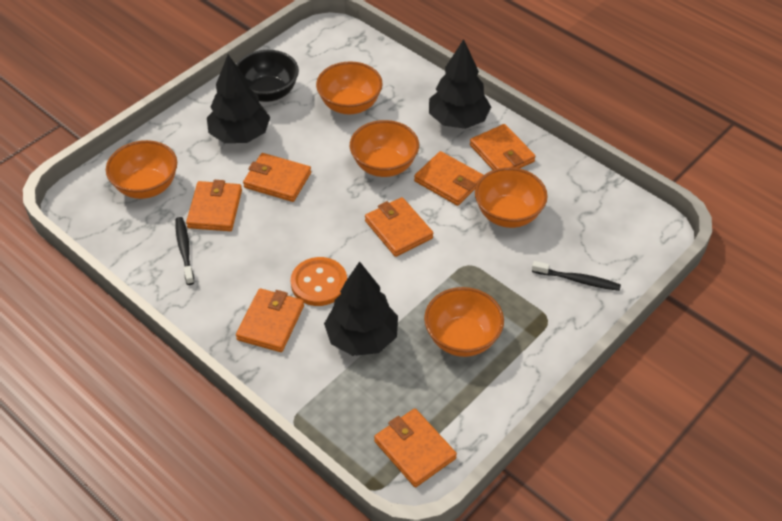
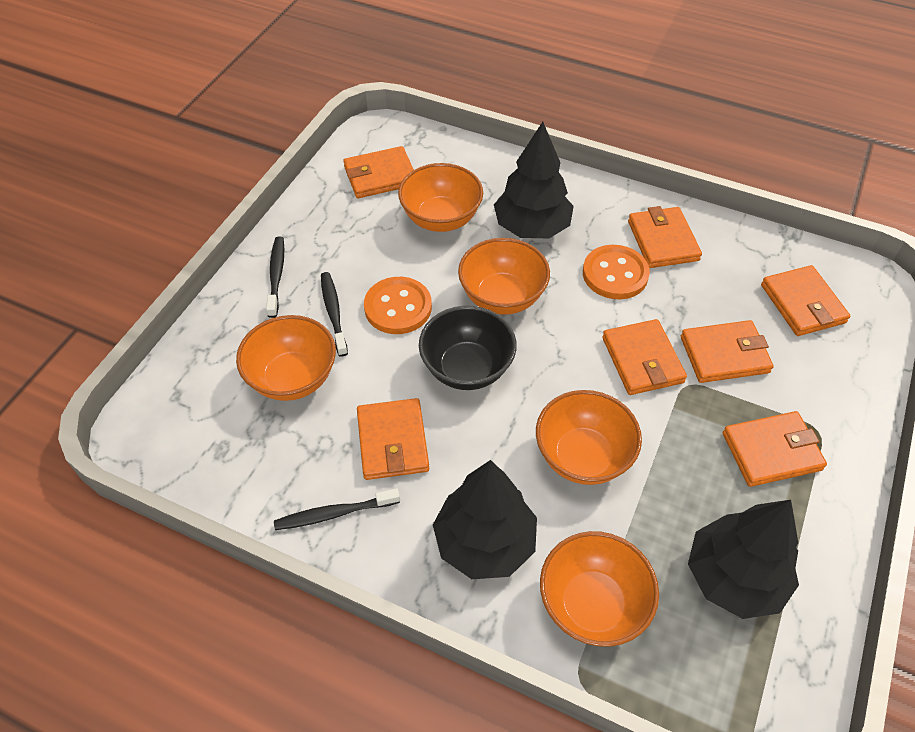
black toothbrush: [176,217,194,285] [532,261,621,291] = 2 -> [266,236,284,318] [274,488,400,530] [321,272,348,357] = 3
orange button: [291,257,347,306] = 1 -> [364,277,432,334] [583,245,650,299] = 2

